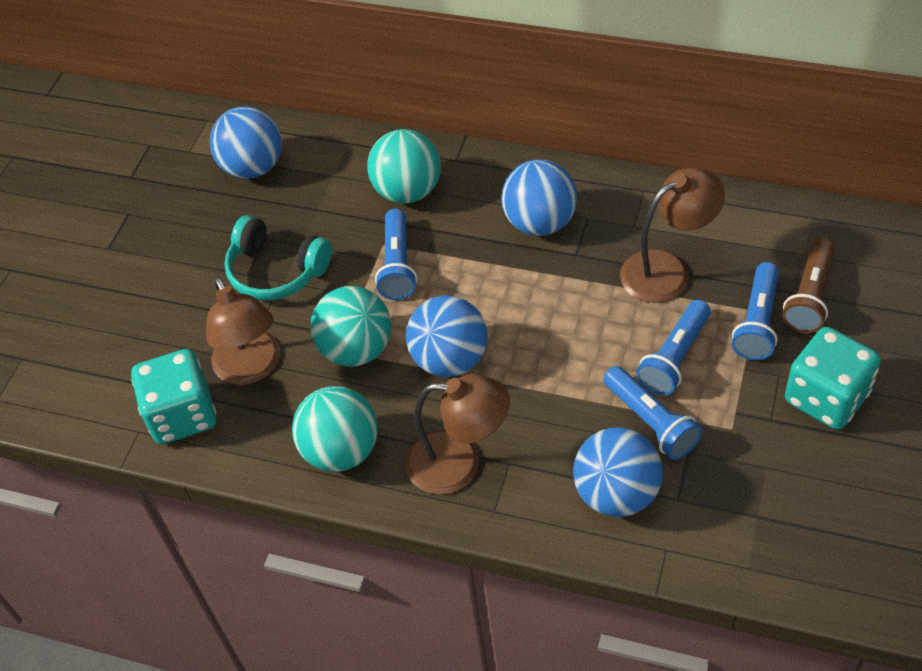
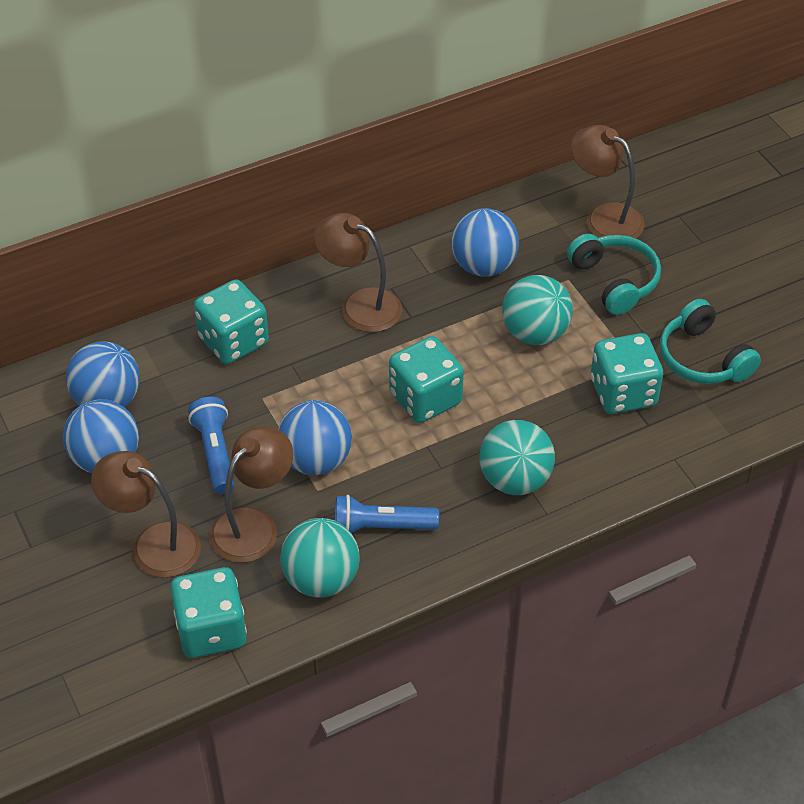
blue flashlight: [375,209,417,300] [603,366,702,460] [636,300,711,395] [732,262,779,360] = 4 -> [188,397,234,494] [335,495,439,533] = 2
brown flashlight: [782,238,835,333] = 1 -> none = 0
brown lamp: [206,276,280,385] [405,374,510,495] [620,167,725,303] = 3 -> [91,451,201,578] [209,426,293,563] [314,213,403,332] [571,125,644,239] = 4
turquoise dice: [131,349,217,444] [785,327,881,430] = 2 -> [170,567,247,658] [194,279,269,364] [389,336,464,423] [591,333,663,414] = 4
turquoise headphones: [224,215,332,300] = 1 -> [567,234,661,315] [660,299,761,384] = 2

